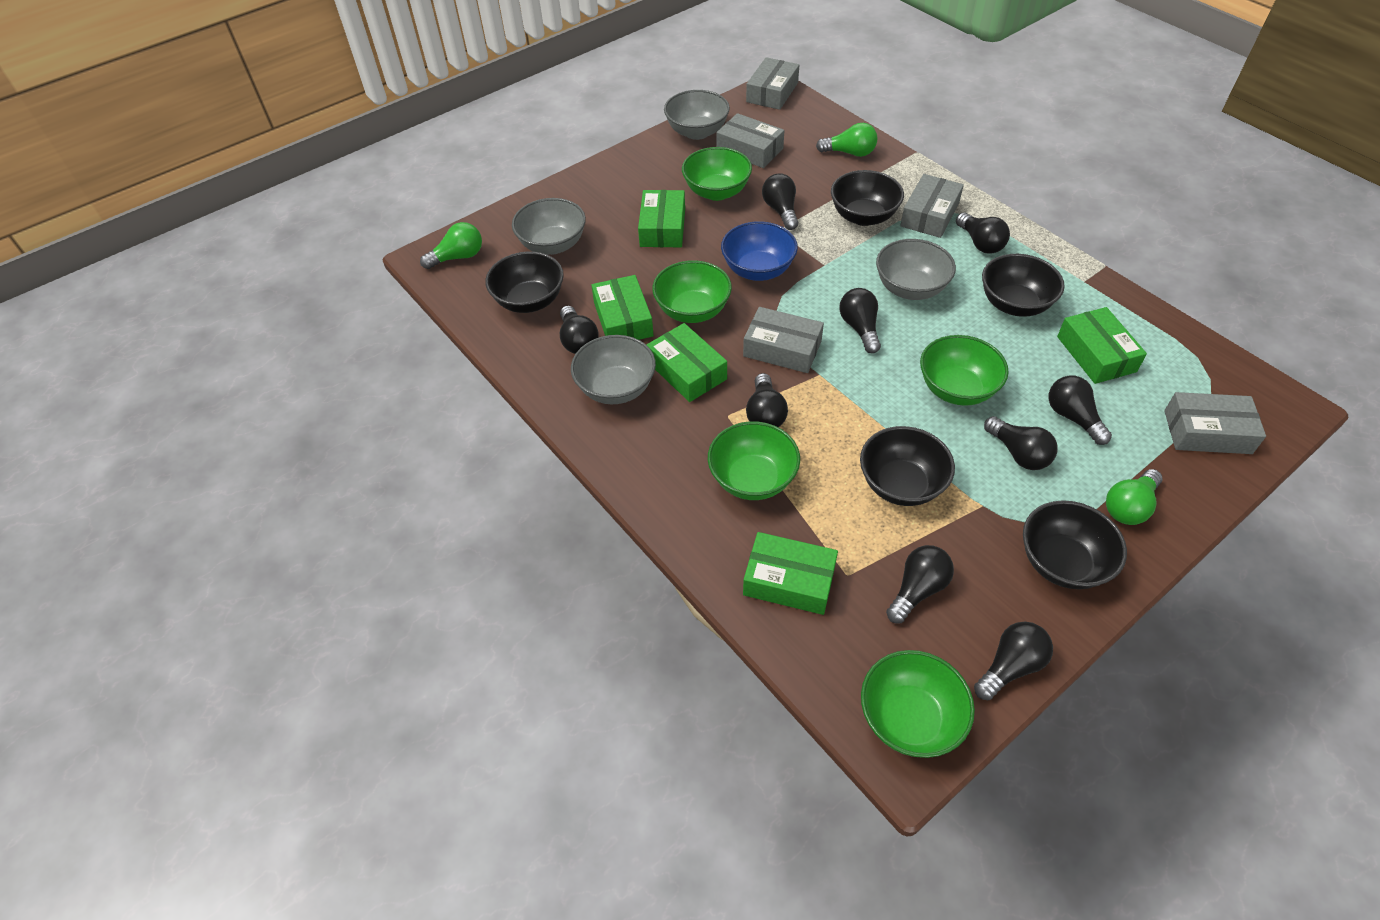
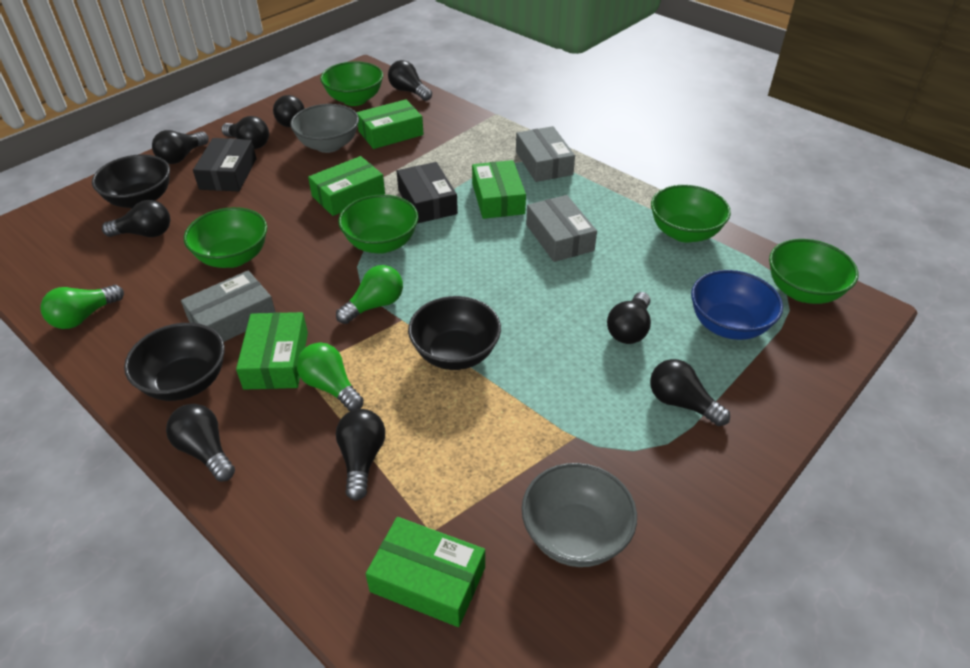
black bowl: [485,252,564,313] [831,170,904,226] [860,426,955,506] [982,254,1065,317] [1023,500,1127,589] = 5 -> [92,154,170,208] [124,323,225,401] [408,296,501,370] = 3
black box: none = 0 -> [193,138,256,191] [397,162,458,224] = 2
grey bowl: [512,198,586,255] [571,335,656,404] [664,90,730,140] [876,239,956,300] = 4 -> [290,104,359,153] [522,463,637,567] = 2
grey box: [717,113,785,168] [743,307,824,373] [746,57,799,110] [900,174,964,238] [1164,392,1266,454] = 5 -> [181,270,276,342] [516,126,575,182] [526,195,597,262] = 3

